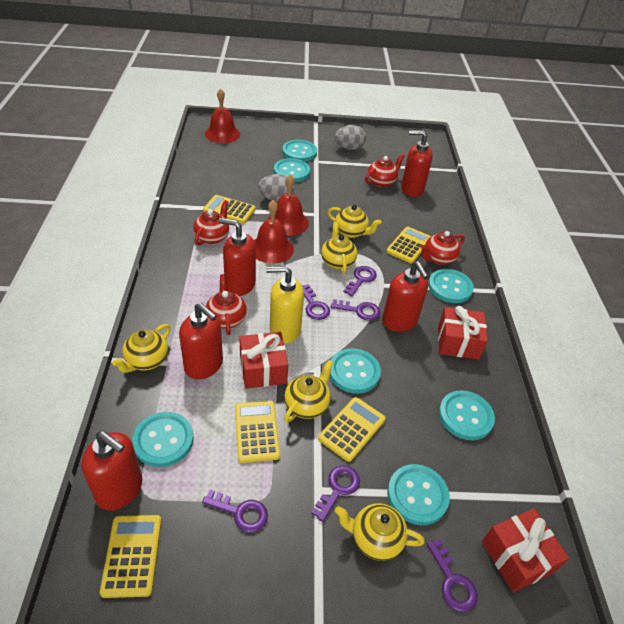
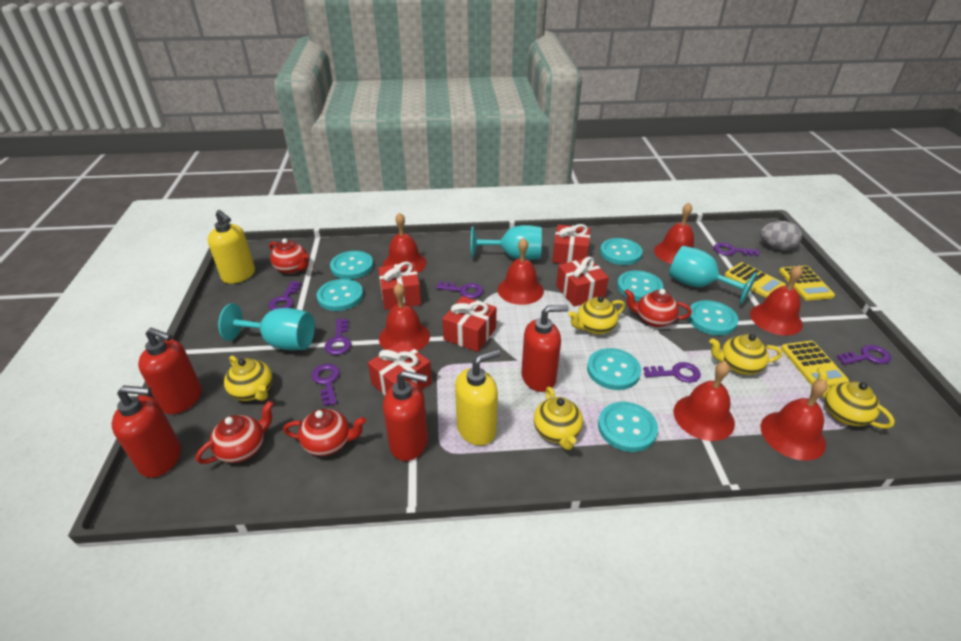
grey egg: [258,174,295,202] [335,125,366,150] = 2 -> [760,221,802,250] = 1
purple key: [202,490,268,532] [302,284,330,320] [311,465,360,522] [331,299,380,321] [343,266,377,296] [427,539,478,612] = 6 -> [269,281,301,310] [311,364,340,406] [325,319,351,355] [436,281,483,298] [643,362,701,383] [714,243,759,256] [837,345,891,365] = 7
red bell: [205,88,240,143] [254,200,294,264] [267,174,309,236] = 3 -> [379,283,430,351] [383,212,427,274] [498,238,544,305] [654,203,694,264] [674,361,735,441] [750,265,803,336] [760,379,828,461] = 7
red gift: [239,332,289,389] [438,306,488,360] [482,508,569,593] = 3 -> [368,341,432,396] [378,262,421,310] [442,296,496,352] [553,224,591,264] [556,257,609,306] = 5
red soap dispenser: [81,431,143,511] [179,303,223,379] [219,218,256,296] [382,261,429,332] [401,130,433,197] = 5 -> [112,385,181,478] [138,328,202,414] [383,370,428,461] [521,305,569,392] = 4
turquoise goblet: none = 0 -> [218,304,315,350] [471,225,542,260] [669,246,757,305] = 3
yellow calculator: [100,515,162,598] [203,195,256,224] [235,401,280,463] [318,397,386,462] [386,227,431,263] = 5 -> [725,262,786,298] [779,266,835,301] [781,341,849,387] = 3
yellow soap dispenser: [266,266,304,344] = 1 -> [208,210,255,284] [455,349,500,446] = 2

